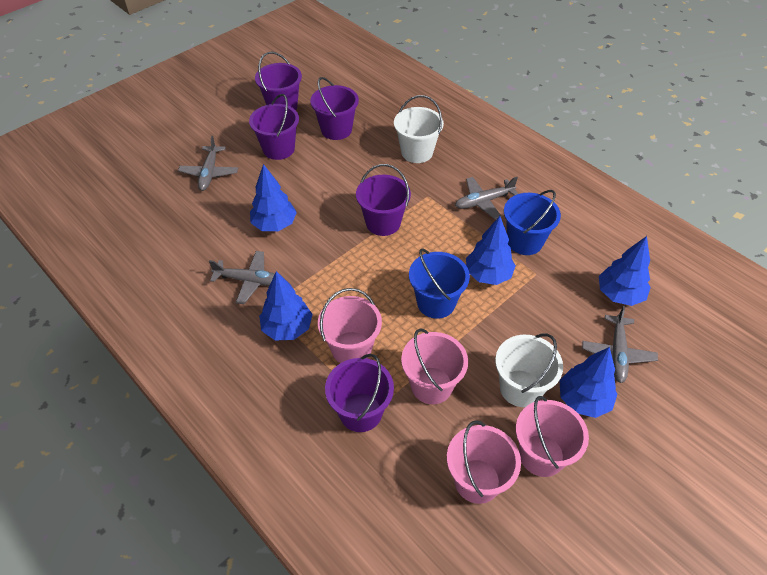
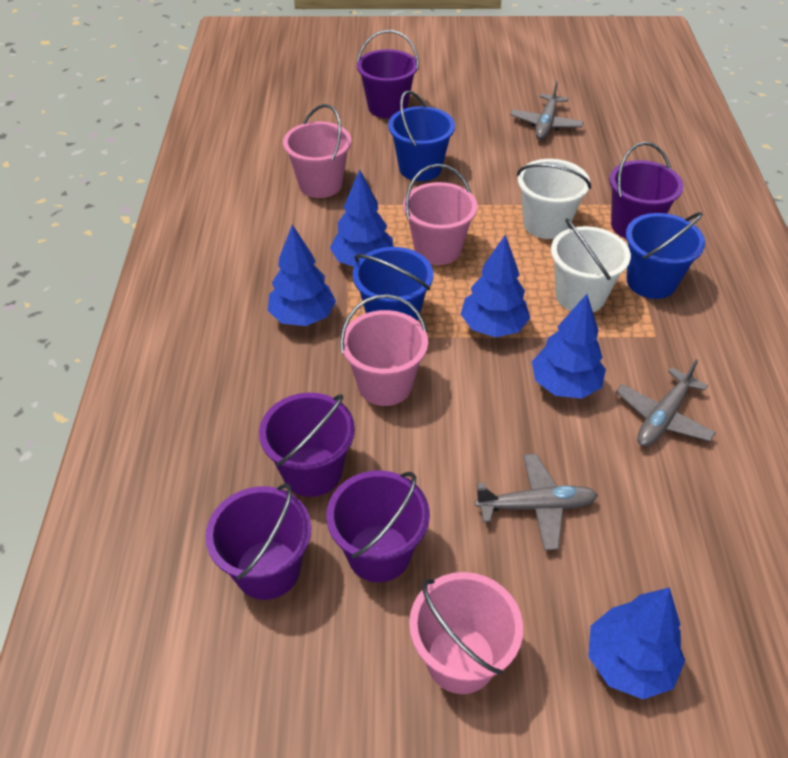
blue bucket: [409,248,470,319] [504,190,561,255] = 2 -> [353,247,433,321] [388,90,455,181] [626,212,705,299] = 3
grey plane: [178,136,238,191] [209,251,275,304] [455,177,518,219] [582,306,658,383] = 4 -> [475,454,598,551] [510,81,584,140] [616,360,716,447] = 3

